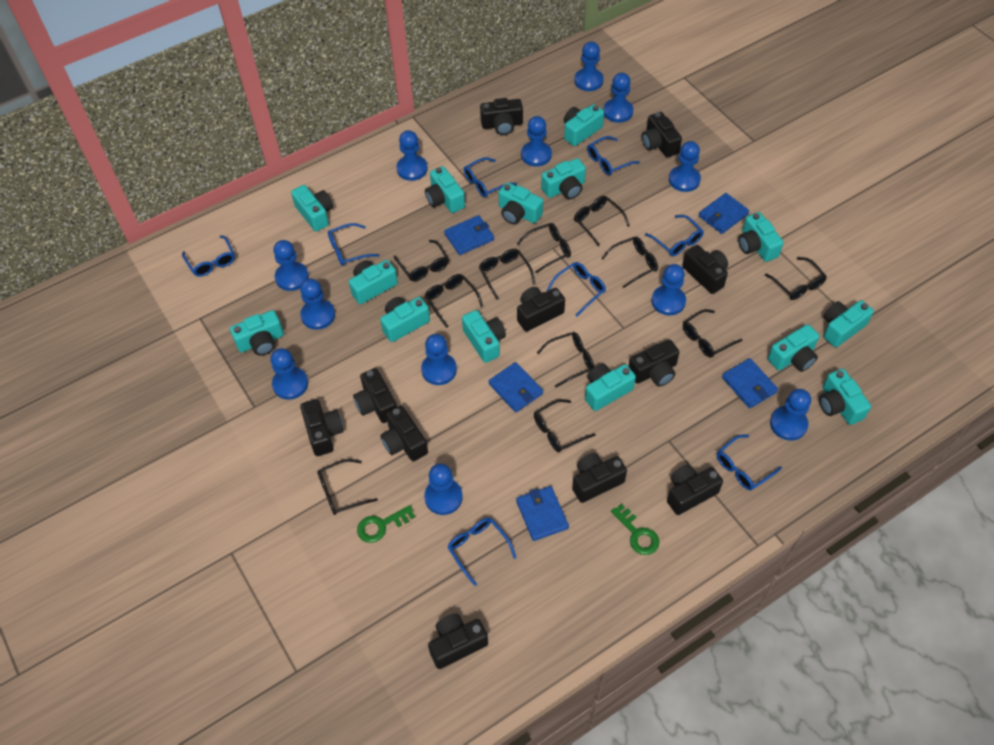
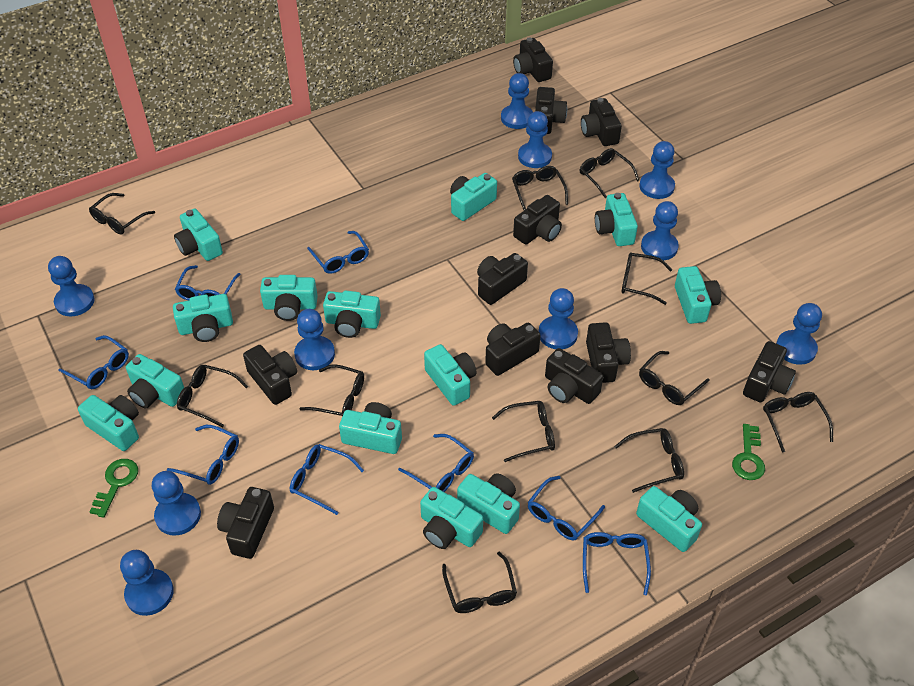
blue pawn: [270,348,308,400] [273,240,309,291] [300,279,335,330] [396,130,428,181] [421,334,457,385] [424,463,463,515] [521,116,552,166] [574,42,604,91] [603,73,633,123] [651,264,686,315] [669,141,701,192] [770,389,811,440] = 12 -> [48,256,95,317] [120,550,174,616] [152,471,201,536] [294,309,335,370] [501,73,533,129] [518,111,552,168] [539,288,578,349] [639,141,675,199] [641,201,679,260] [776,303,822,365] = 10
blue wallet: [444,215,494,255] [489,362,543,412] [516,486,569,541] [699,193,749,234] [722,358,778,408] = 5 -> none = 0

